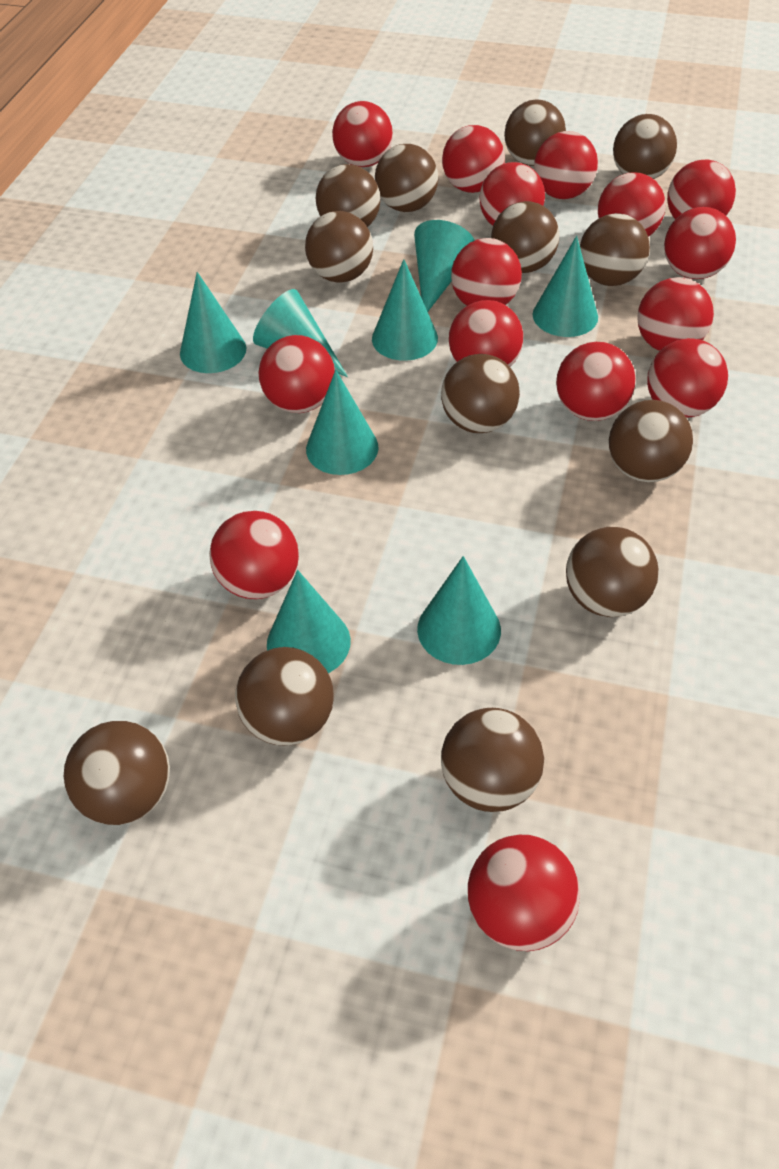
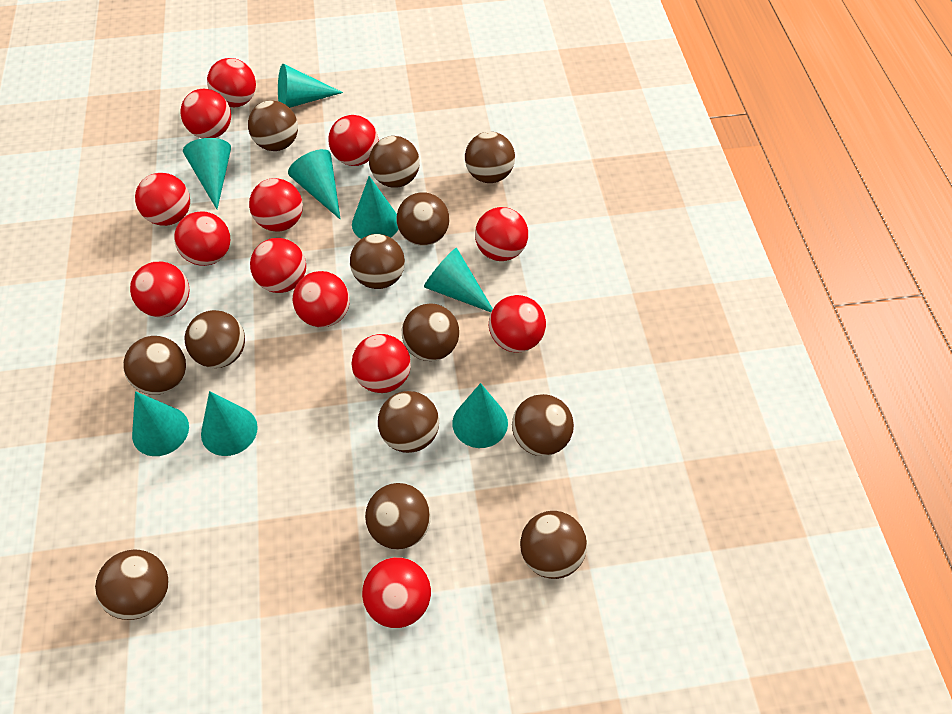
red ball: [209,511,299,599] [259,335,335,413] [332,101,393,167] [442,125,505,193] [449,300,523,367] [451,238,522,306] [468,835,580,951] [479,162,545,226] [534,131,598,199] [556,342,635,421] [598,172,666,237] [637,277,714,351] [647,338,728,418] [664,207,736,279] [667,159,736,219] = 15 -> [130,262,189,317] [135,173,190,226] [174,211,230,266] [180,89,231,138] [207,58,256,107] [249,178,303,232] [250,238,306,293] [293,271,350,328] [328,115,379,166] [352,334,411,393] [362,557,431,628] [475,207,528,261] [489,295,546,352] = 13

